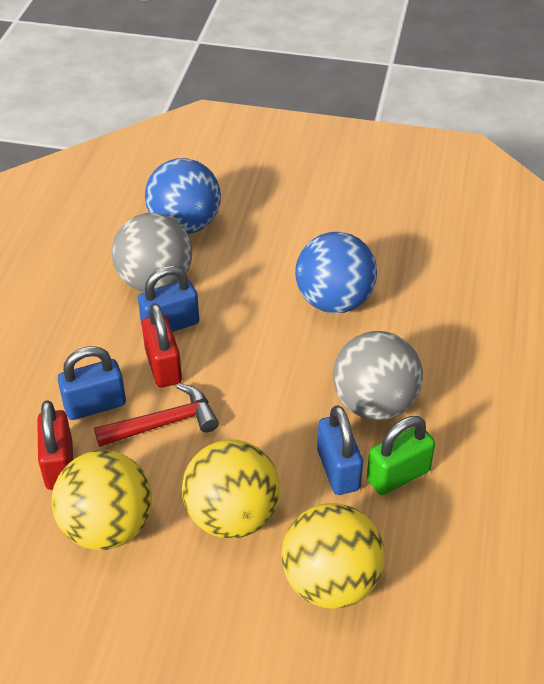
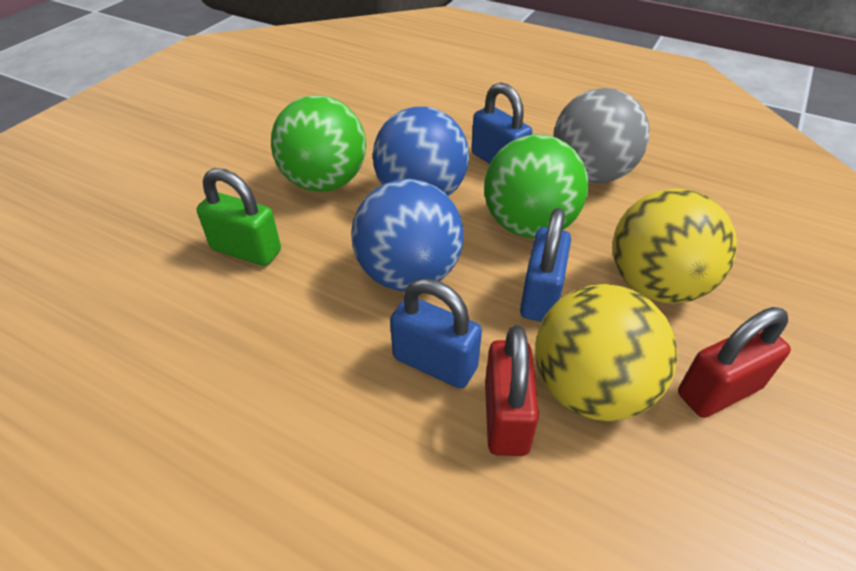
green ball: none = 0 -> [271,95,366,192] [484,134,589,238] = 2
grey ball: [112,213,192,292] [333,331,423,420] = 2 -> [553,88,649,184] = 1
red hammer: [94,384,219,447] = 1 -> none = 0
yellow ball: [52,450,152,550] [182,440,280,539] [281,503,385,609] = 3 -> [535,284,678,421] [613,189,737,304] = 2

